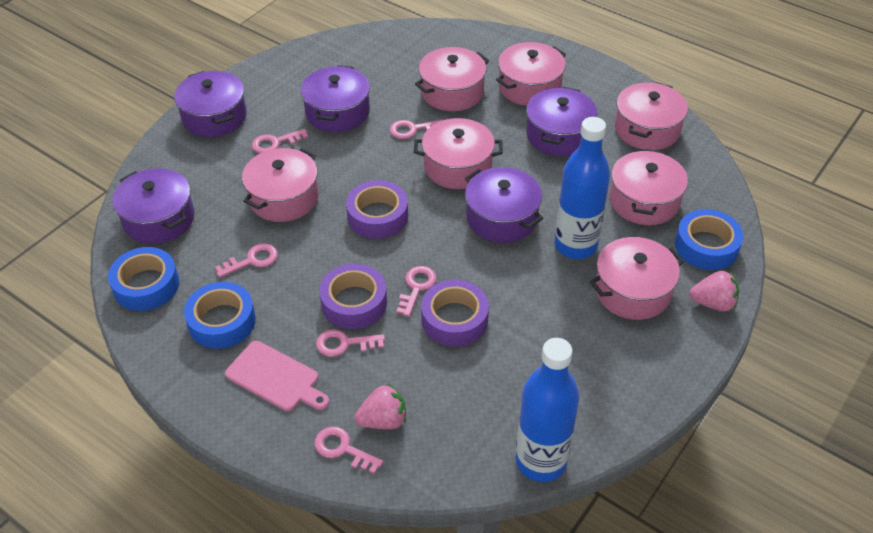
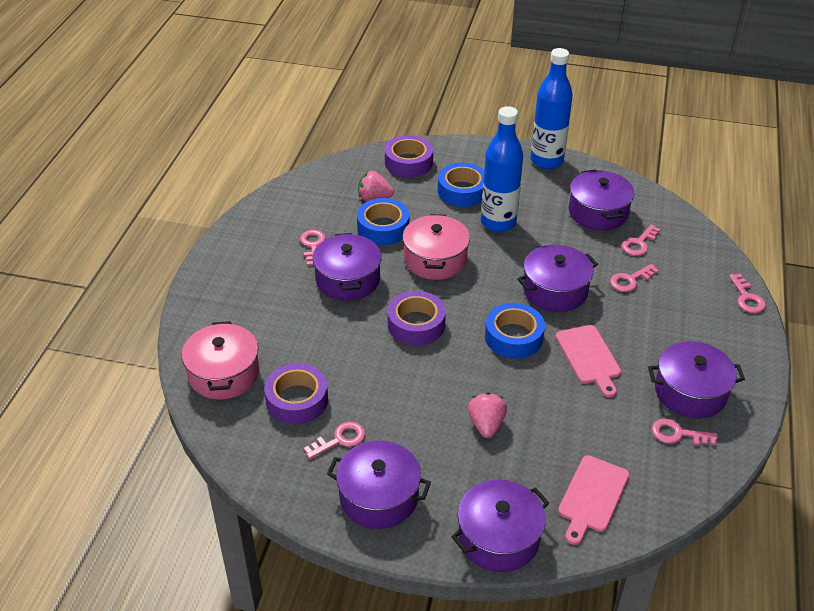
pink cutting board: [225,341,329,411] = 1 -> [556,325,621,397] [558,455,629,545] = 2
pink pot: [242,148,319,222] [414,118,503,189] [415,47,489,111] [496,42,566,106] [590,237,684,320] [610,149,688,225] [615,82,688,150] = 7 -> [182,321,259,399] [402,214,470,280] = 2
purple pot: [112,168,194,244] [174,71,247,137] [301,65,370,132] [465,167,543,243] [526,87,598,156] = 5 -> [312,233,382,301] [327,440,431,529] [451,479,549,572] [517,245,598,312] [569,170,634,231] [648,341,745,419] = 6

